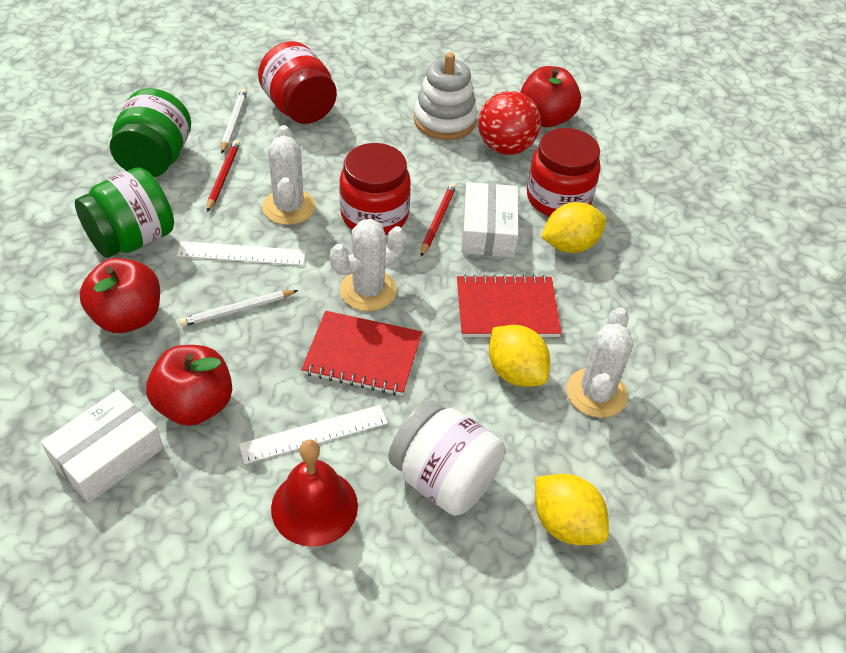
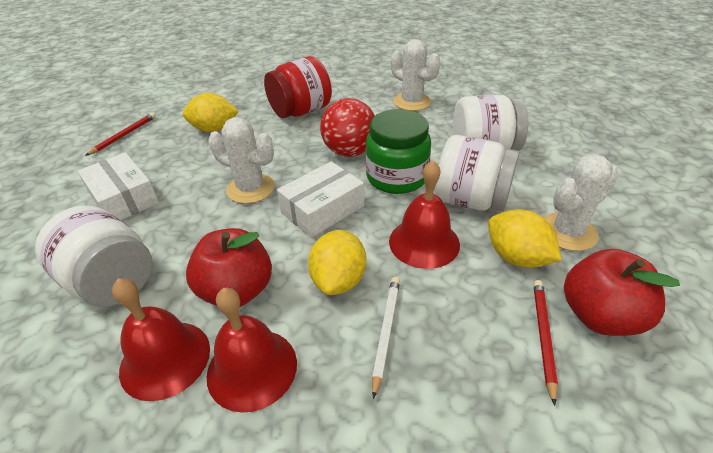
green jar: [75,167,174,258] [110,88,191,177] = 2 -> [366,109,431,194] = 1
red apple: [79,258,160,333] [146,345,232,426] [520,66,581,127] = 3 -> [186,228,272,307] [564,249,680,336] = 2
red bell: [271,439,358,547] = 1 -> [112,279,210,401] [207,288,297,413] [389,160,460,269] = 3
red jar: [258,41,337,124] [339,143,411,235] [527,128,600,216] = 3 -> [264,56,332,118] = 1
red notebook: [301,311,422,396] [457,275,561,337] = 2 -> none = 0
white jar: [388,400,505,516] = 1 -> [35,206,152,307] [435,135,519,211] [453,95,529,151] = 3
white pencil: [179,290,298,327] [221,89,247,153] = 2 -> [372,277,400,399] = 1
white ruler: [177,241,306,266] [239,405,388,464] = 2 -> none = 0
white stacking toy: [414,52,477,140] = 1 -> none = 0

